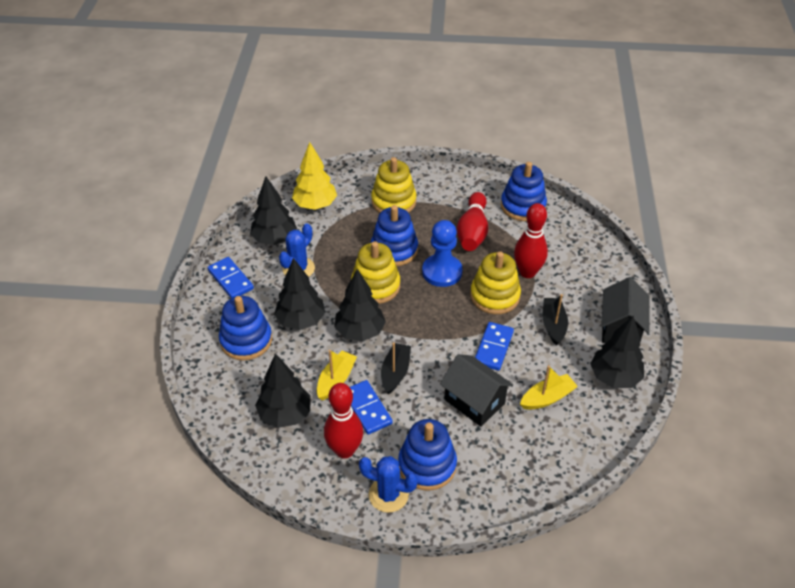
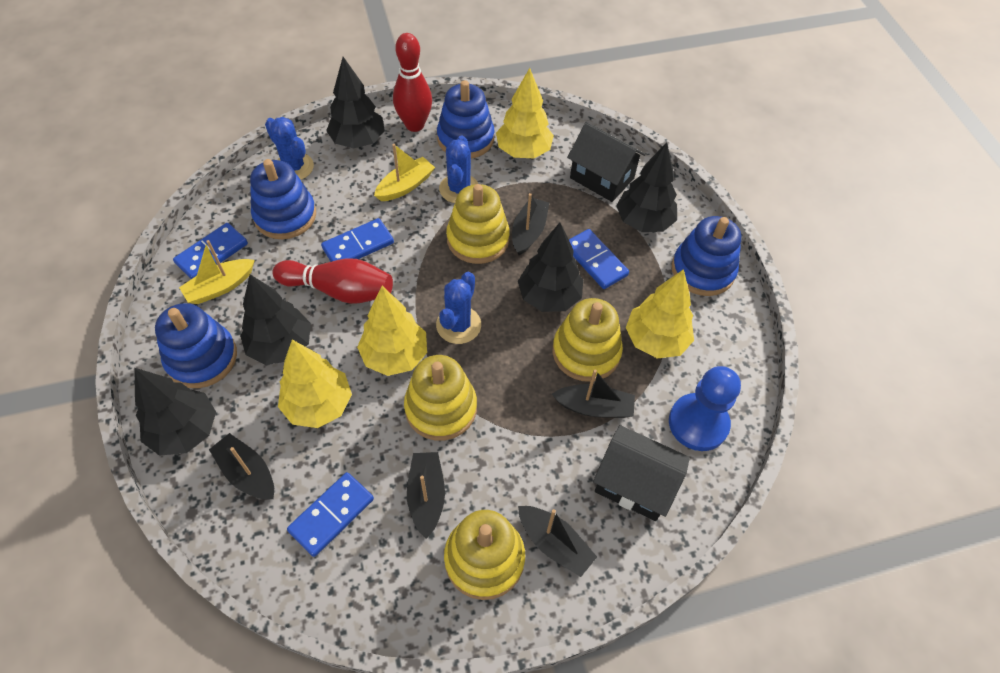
black boat: [381,342,411,394] [542,294,568,346] = 2 -> [209,433,274,499] [407,452,445,539] [512,193,549,255] [518,506,597,577] [552,370,635,418] = 5
blue cactus: [279,224,315,277] [359,456,418,513] = 2 -> [265,117,314,180] [436,272,481,344] [439,135,478,203] = 3
blue domino: [208,257,254,298] [350,380,393,434] [475,322,514,371] = 3 -> [173,223,248,279] [287,472,374,557] [321,218,394,262] [569,229,629,289] = 4
red bowling pin: [324,383,363,459] [456,192,488,251] [514,203,548,278] = 3 -> [273,258,393,304] [393,33,432,132] = 2
yellow stacking toy: [351,241,400,304] [371,157,416,213] [470,251,521,314] = 3 -> [404,355,477,441] [444,510,525,600] [446,184,510,264] [553,298,623,382] = 4
yellow tree: [292,142,337,210] = 1 -> [278,340,352,428] [357,286,427,376] [496,68,554,158] [626,269,694,359] = 4

